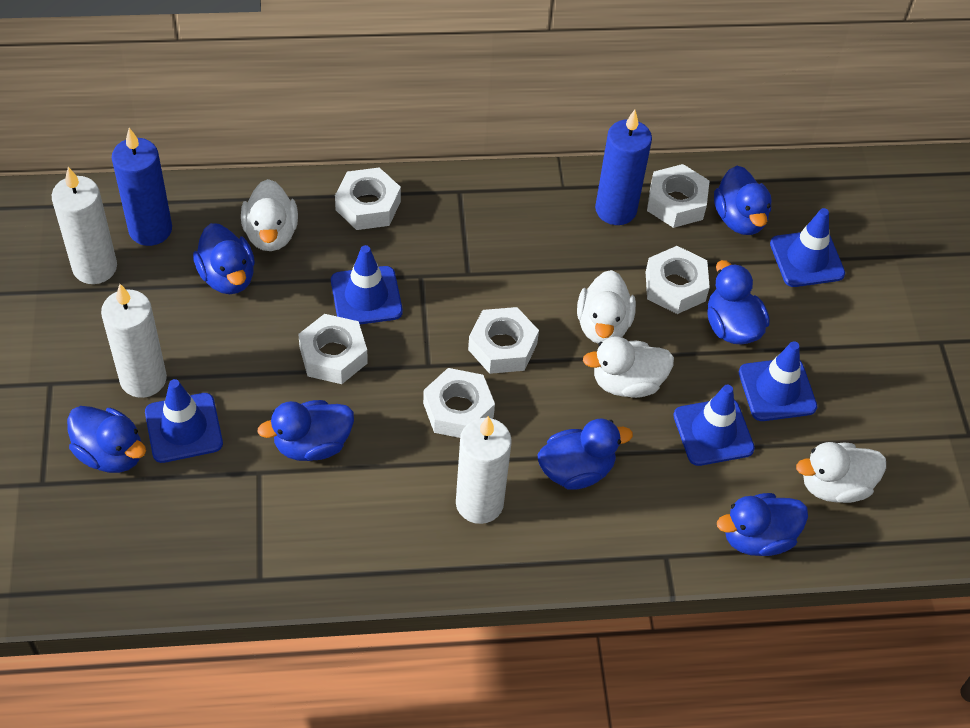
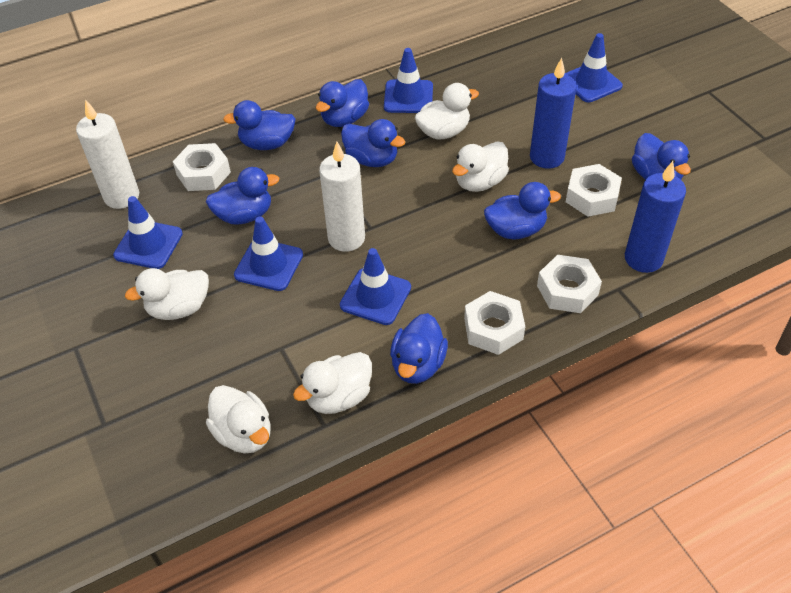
white candle: [52,167,117,284] [101,284,167,398] [456,416,512,524] = 3 -> [76,99,139,209] [319,142,365,252] = 2
white duck: [241,179,298,251] [577,270,636,344] [583,336,674,398] [796,442,886,503] = 4 -> [125,268,209,320] [206,385,270,454] [293,352,372,414] [415,83,479,140] [452,141,509,192] = 5
white nut: [298,314,368,384] [335,167,401,230] [423,368,495,438] [468,307,539,374] [646,246,710,314] [647,164,709,228] = 6 -> [173,143,231,191] [464,291,525,355] [537,255,602,313] [566,164,622,217] = 4

